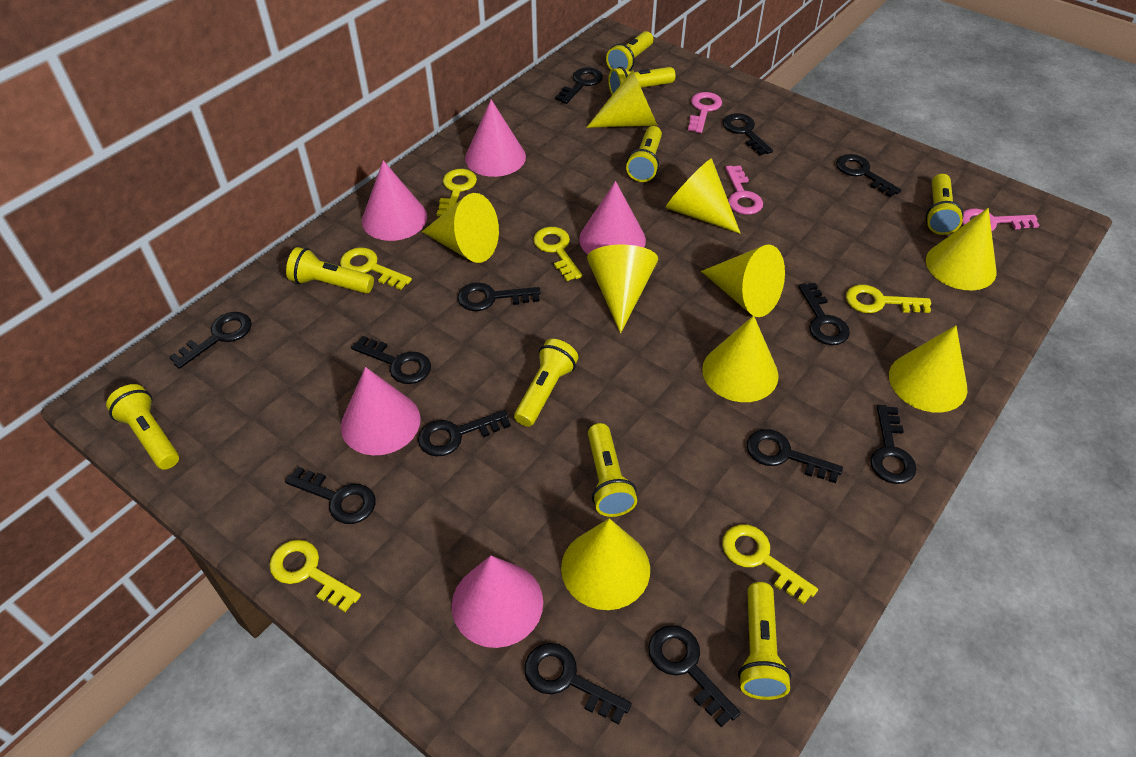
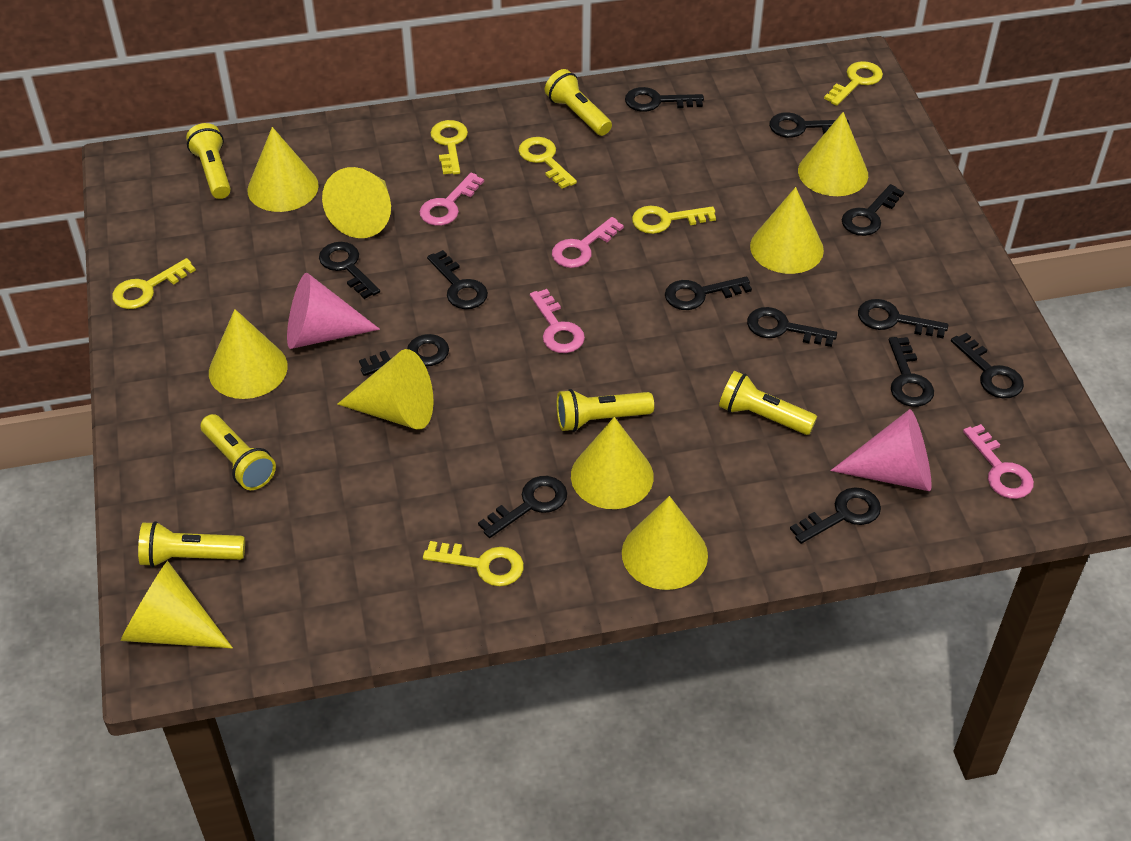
pink cone: [341,367,420,455] [362,160,427,241] [452,555,543,648] [465,99,526,177] [579,181,646,254] = 5 -> [287,273,380,349] [831,409,932,491] = 2
pink key: [688,92,722,133] [726,166,763,215] [962,208,1039,231] = 3 -> [419,173,484,226] [530,289,585,353] [552,217,624,268] [963,424,1034,499] = 4
yellow flashlight: [106,384,179,470] [286,247,374,294] [514,339,578,427] [588,423,637,517] [606,31,653,71] [608,67,676,95] [626,126,662,182] [738,582,792,700] [926,174,964,235] = 9 -> [138,521,245,567] [186,123,231,199] [201,414,276,490] [545,69,612,136] [557,389,654,432] [719,371,817,435] = 6

